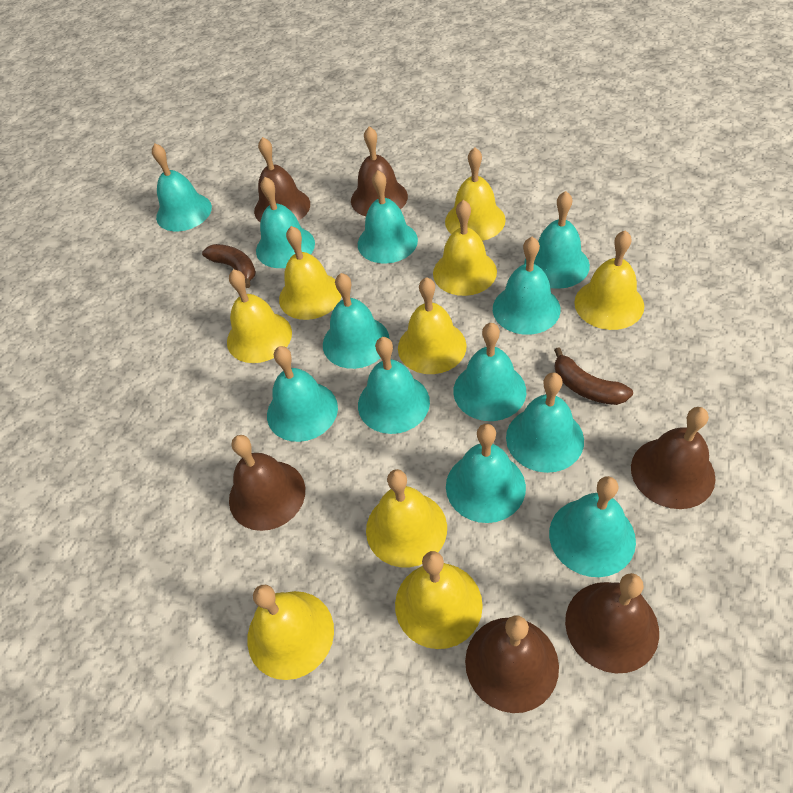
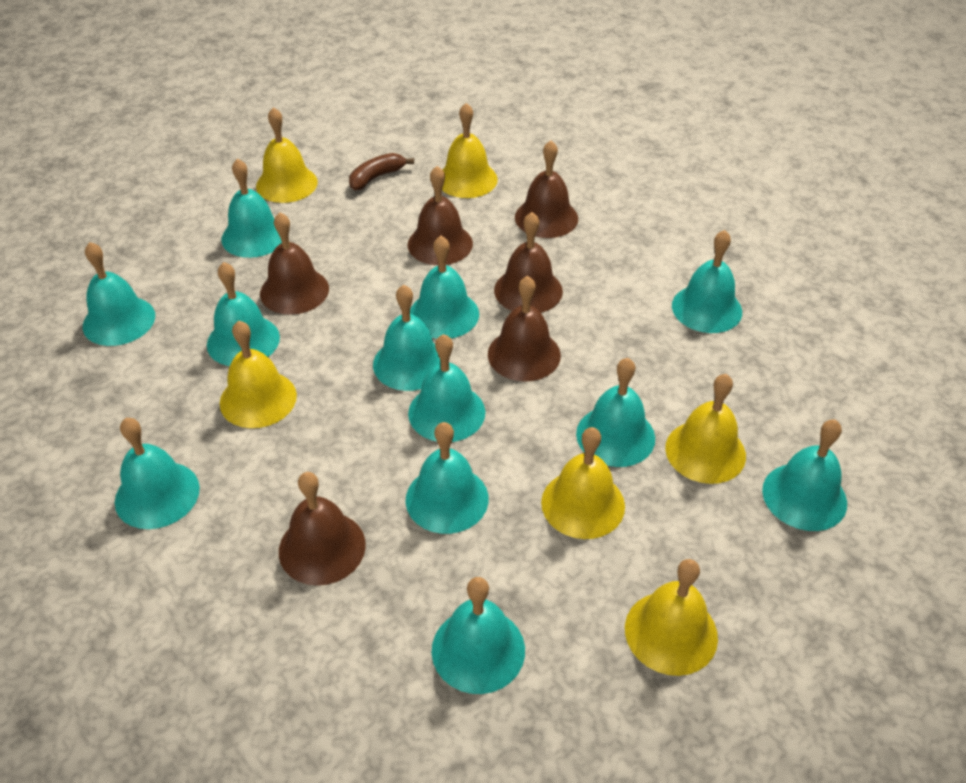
brown banana: [202,244,256,288] [554,347,633,405] = 2 -> [349,153,414,191] = 1
yellow bell: [227,269,292,363] [247,585,334,680] [279,226,341,320] [366,469,447,567] [395,551,483,649] [398,277,467,374] [433,200,497,296] [445,147,506,241] [574,230,644,330] = 9 -> [220,321,297,428] [256,107,318,203] [442,103,498,198] [541,427,625,539] [625,559,718,676] [665,374,746,484] = 6

